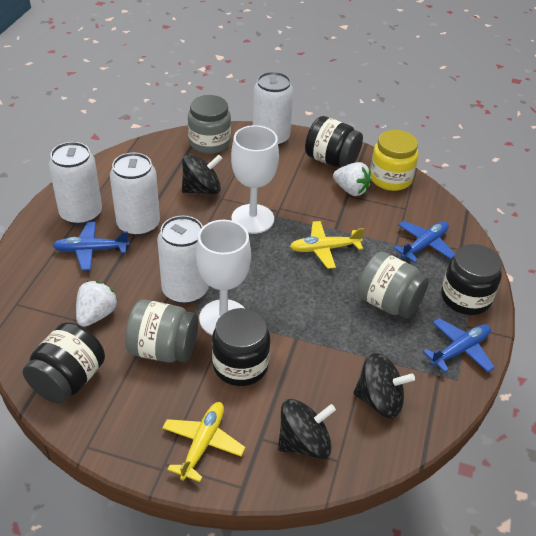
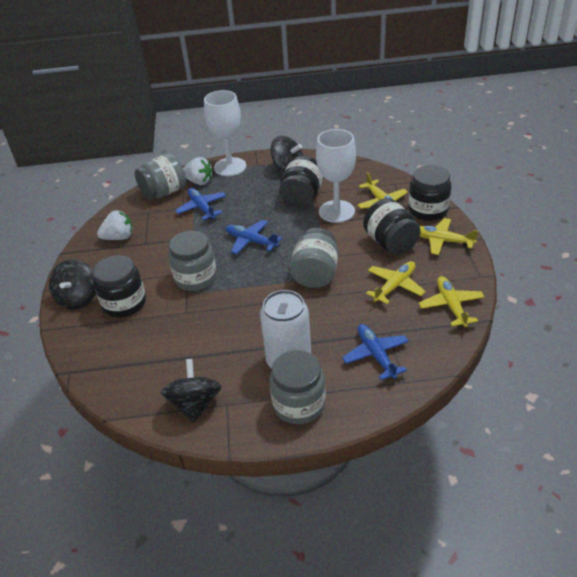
grey jar: [125,299,198,362] [188,95,231,154] [357,252,429,318] = 3 -> [135,153,186,200] [168,231,217,291] [270,350,326,424] [290,228,338,288] = 4
white can: [49,142,102,225] [110,153,160,237] [157,215,209,304] [253,72,293,146] = 4 -> [260,290,311,369] = 1
yellow jar: [370,130,418,191] = 1 -> none = 0
yellow plane: [162,402,245,482] [290,221,364,269] = 2 -> [357,172,408,209] [366,261,426,304] [419,276,484,327] [420,218,478,255] = 4

